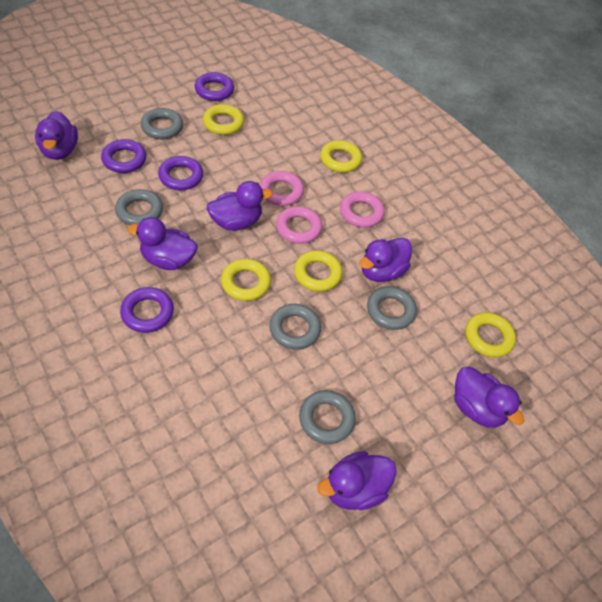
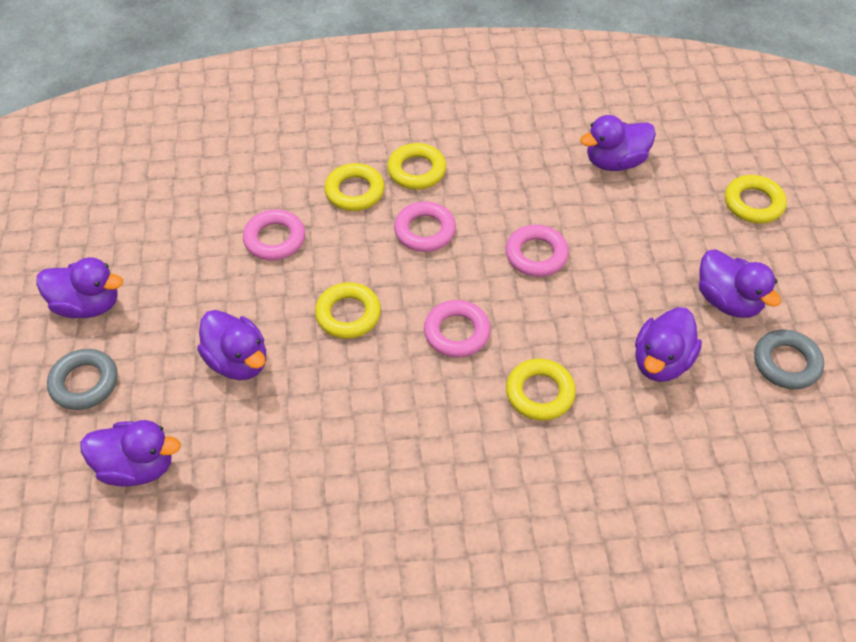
grey ring: [115,189,163,225] [141,108,183,139] [269,304,321,350] [299,390,356,444] [367,286,417,330] = 5 -> [47,349,118,410] [754,329,824,389] = 2
pink ring: [260,171,304,206] [276,206,322,244] [340,192,385,228] = 3 -> [243,209,305,260] [394,201,456,252] [424,300,491,358] [506,225,569,277] = 4
purple ring: [101,139,147,173] [120,287,174,333] [158,156,203,190] [195,72,234,101] = 4 -> none = 0

